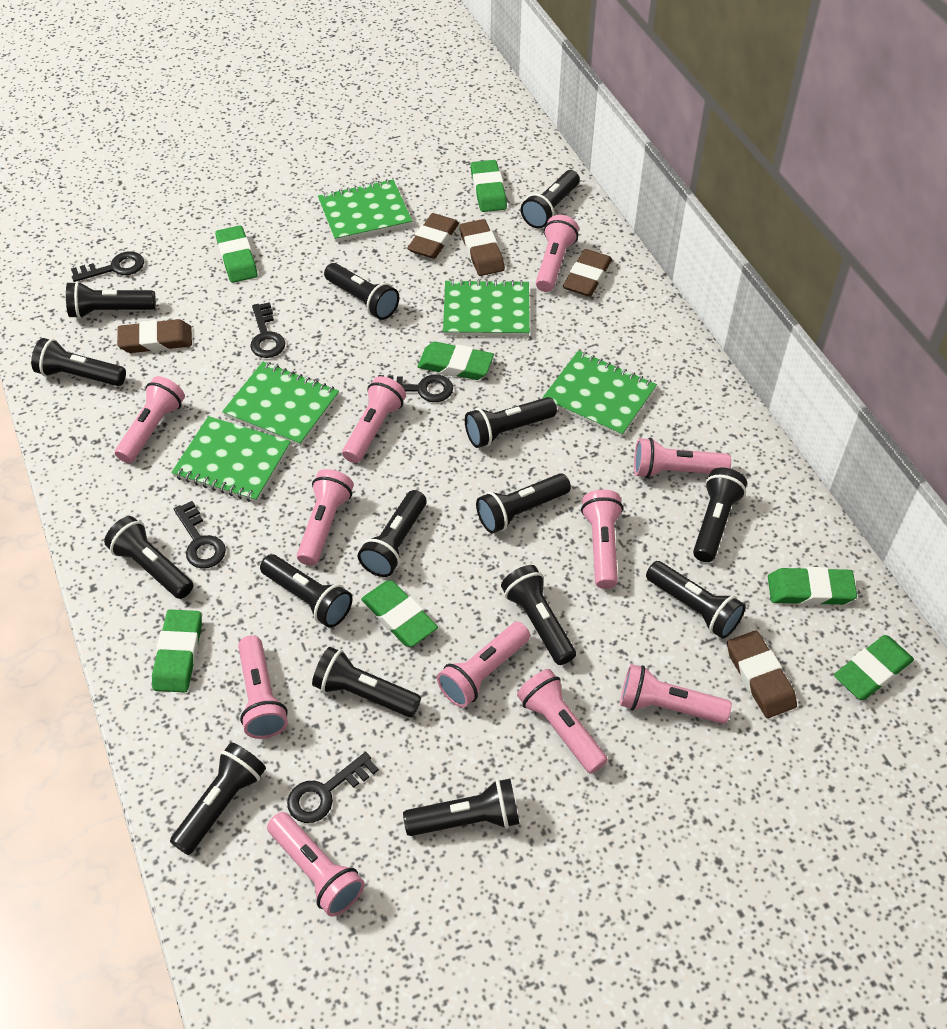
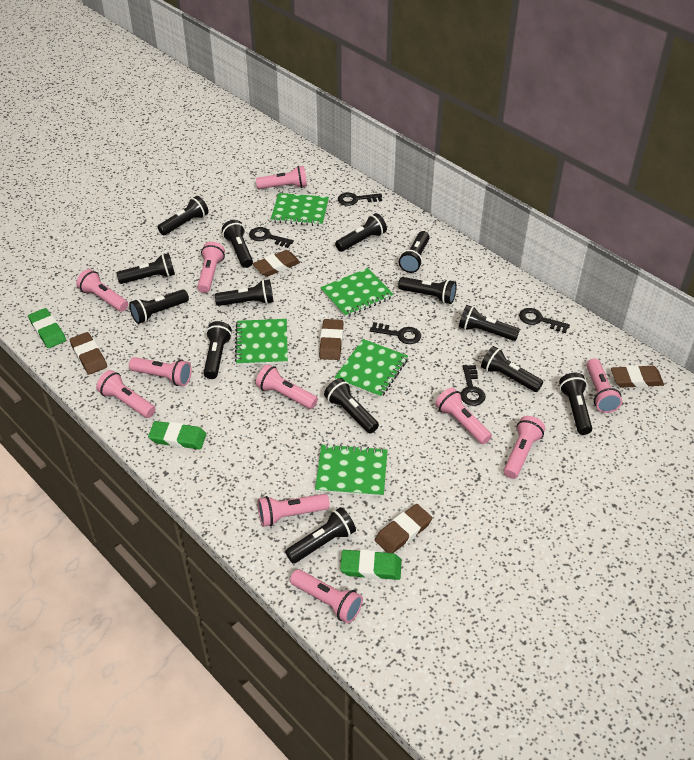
black flashlight: [31,338,126,386] [66,281,156,319] [104,516,194,599] [170,742,266,855] [260,554,353,628] [312,647,421,717] [324,263,399,320] [358,490,427,577] [403,779,519,836] [465,397,557,448] [476,473,571,534] [501,565,576,665] [521,170,580,228] [646,561,745,639] [693,467,747,562] = 15 -> [116,253,175,284] [129,289,189,324] [157,196,209,235] [204,321,232,379] [215,279,273,306] [222,220,253,268] [285,507,356,564] [324,378,379,434] [335,213,387,252] [398,277,457,304] [399,231,430,273] [459,305,520,341] [481,346,543,392] [559,373,592,435] = 14
green eraser: [152,610,202,692] [215,225,258,283] [361,580,438,647] [418,342,494,380] [471,160,507,212] [768,567,857,605] [834,635,914,700] = 7 -> [28,308,66,348] [148,421,207,450] [340,550,402,580] = 3

